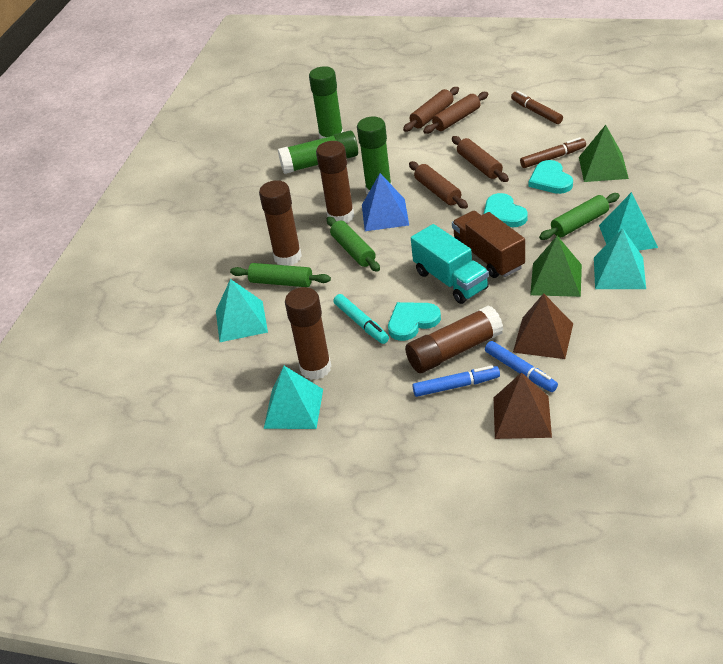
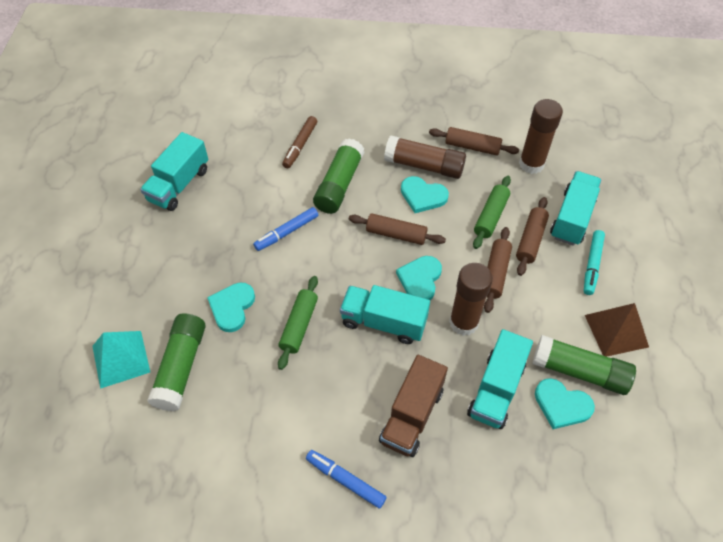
blue pyramid: [362,173,409,231] = 1 -> none = 0
brown glue stick: [259,180,302,266] [285,287,331,380] [316,141,354,223] [405,305,503,373] = 4 -> [384,136,466,179] [449,263,493,336] [519,99,563,174] = 3
brown marker: [511,91,563,124] [520,137,586,168] = 2 -> [282,116,317,168] = 1
brown pyramid: [494,372,552,439] [513,293,573,359] = 2 -> [585,303,649,357] = 1
green pyramid: [530,236,582,297] [579,125,629,182] = 2 -> none = 0
green rolling pin: [230,263,331,287] [327,217,380,272] [539,193,620,240] = 3 -> [278,276,318,370] [473,176,511,249] = 2
turquoise heart: [388,302,441,341] [484,193,528,227] [529,160,573,194] = 3 -> [207,282,255,332] [396,256,442,300] [401,176,449,213] [535,378,595,429] = 4
turquoise pyramid: [216,279,268,342] [264,366,323,429] [594,228,646,289] [599,192,658,251] = 4 -> [92,331,150,389] = 1
turquoise truck: [411,224,489,304] = 1 -> [140,132,208,211] [340,285,430,344] [467,329,533,429] [550,171,601,246] = 4

